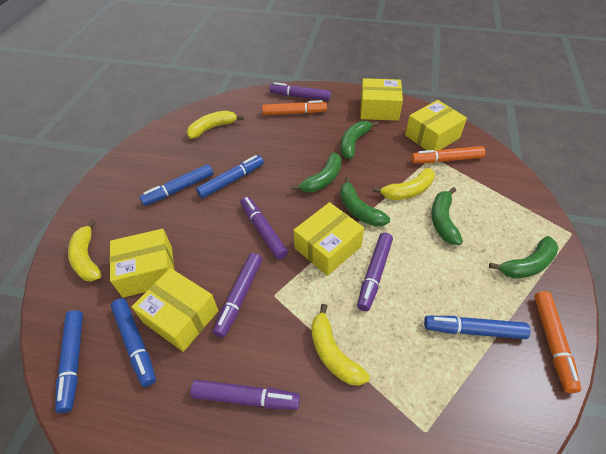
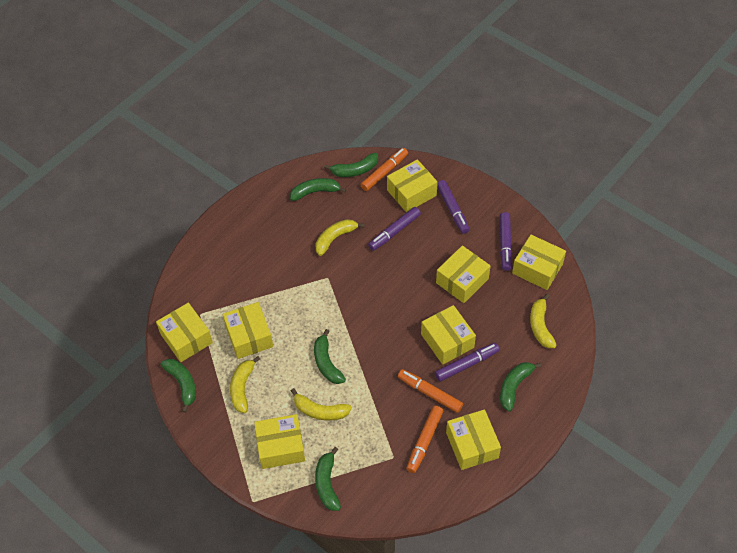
blue marker: [55,310,83,413] [111,298,156,387] [140,164,214,206] [196,155,264,199] [424,316,530,339] = 5 -> none = 0
green banana: [291,152,341,193] [340,177,390,226] [341,121,378,159] [431,187,463,245] [489,236,558,278] = 5 -> [161,359,196,413] [290,178,347,201] [314,329,346,384] [315,447,341,511] [324,153,378,177] [500,362,542,411] = 6
purple marker: [190,380,300,410] [213,253,262,338] [241,196,288,260] [269,82,331,101] [357,232,393,311] = 5 -> [368,207,421,251] [435,343,500,382] [437,180,470,234] [500,212,512,271] = 4
yellow box: [109,229,174,298] [132,268,218,352] [294,202,364,276] [360,78,403,121] [405,100,467,151] = 5 -> [156,303,213,362] [223,302,273,359] [254,414,305,469] [387,159,438,213] [421,305,476,365] [436,246,491,303] [446,409,501,470] [512,235,566,290] = 8

